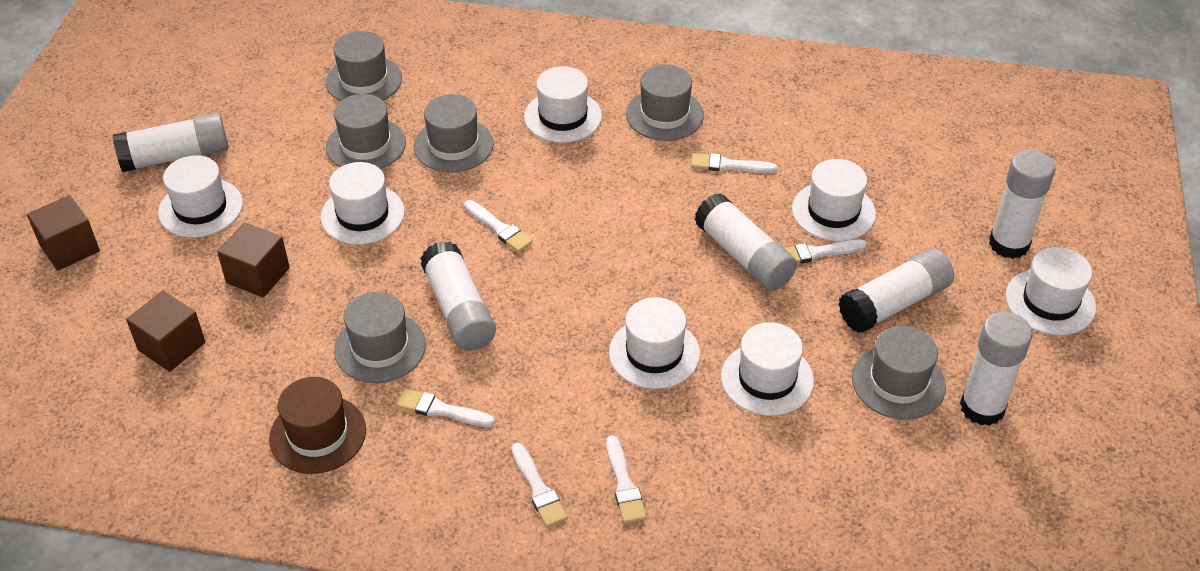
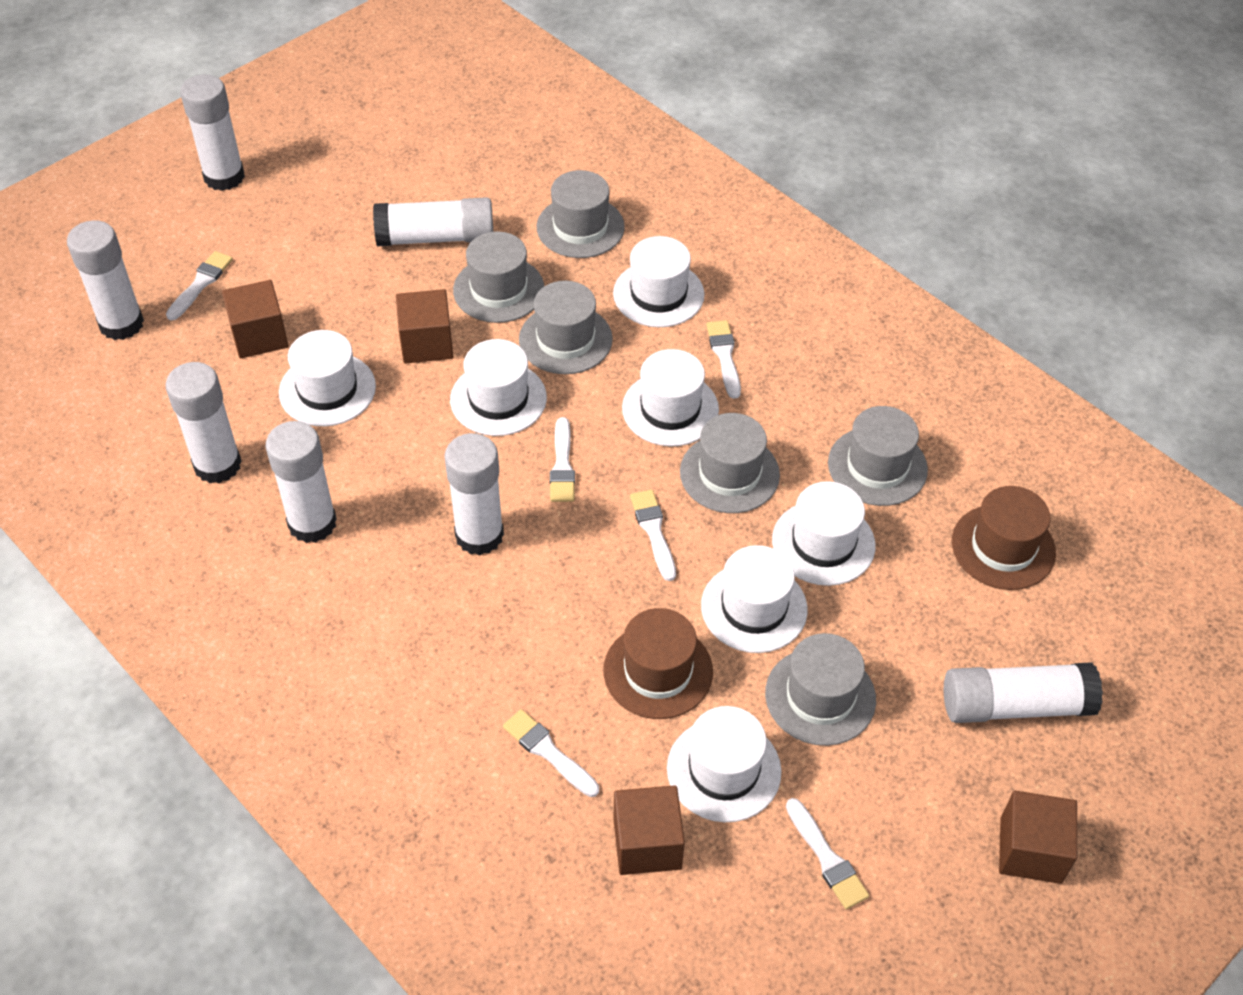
brown cube: [27,195,100,271] [126,291,205,372] [217,223,290,298] = 3 -> [222,280,289,358] [396,289,454,364] [613,785,685,875] [999,791,1077,884] = 4
brown hat: [269,377,366,474] = 1 -> [604,608,713,719] [952,486,1056,590] = 2
white glue stick: [113,113,228,172] [421,241,496,351] [694,193,797,291] [838,249,954,333] [960,312,1032,426] [989,150,1056,259] = 6 -> [67,220,144,340] [165,362,242,483] [180,74,245,191] [266,421,337,543] [373,197,493,246] [444,433,504,555] [944,662,1103,723] = 7

